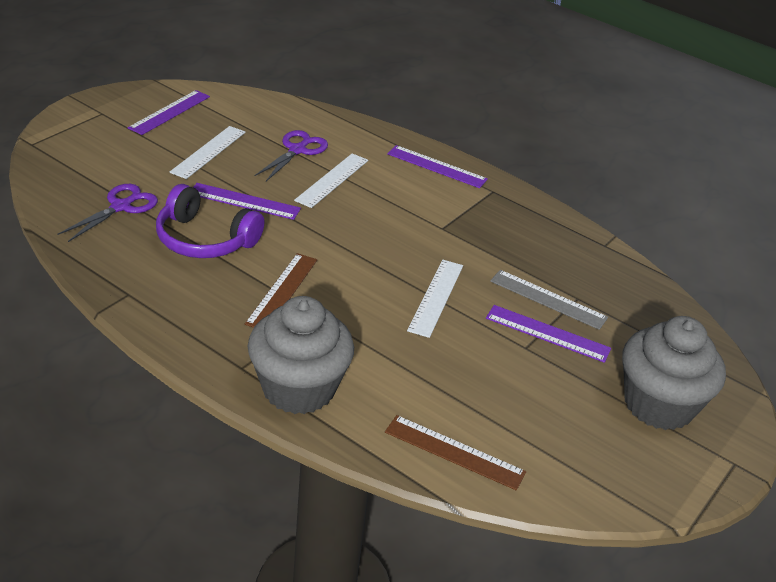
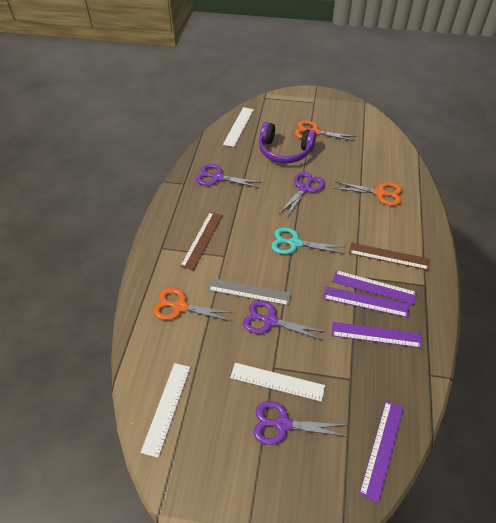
grey cupcake: [248,296,354,414] [622,316,726,430] = 2 -> none = 0
orange scissors: none = 0 -> [153,288,233,321] [295,120,356,141] [334,182,402,206] = 3
purple scissors: [57,184,158,242] [255,130,328,181] = 2 -> [196,164,262,188] [243,300,326,341] [253,401,349,445] [280,172,325,217] = 4
turquoise scissors: none = 0 -> [271,227,345,254] = 1

